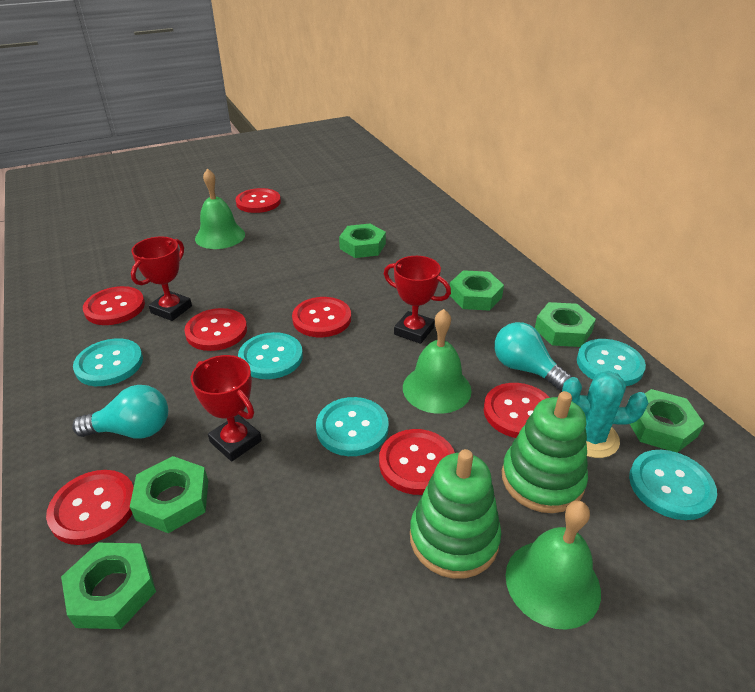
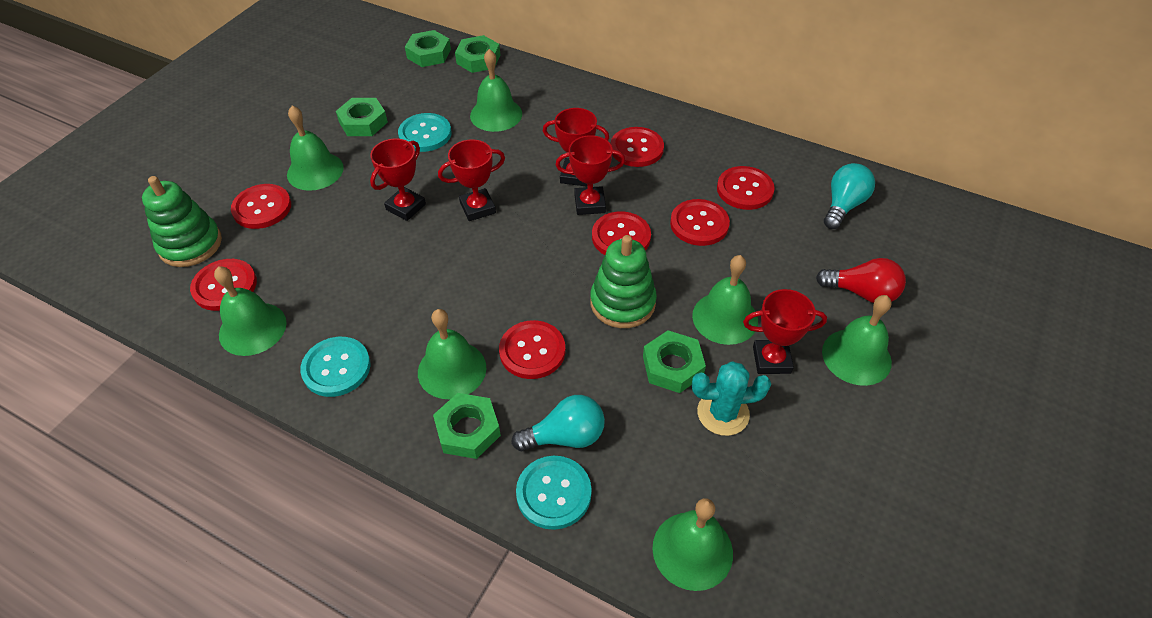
green bell: [195,168,245,249] [403,309,471,414] [505,501,601,630] = 3 -> [214,266,287,356] [287,106,344,191] [418,309,486,399] [470,49,522,132] [652,498,733,591] [692,255,758,345] [822,295,892,386] = 7
green nut: [61,543,156,629] [130,456,208,533] [339,224,386,258] [450,270,504,311] [535,302,596,347] [630,389,704,453] = 6 -> [336,98,388,136] [405,30,451,67] [433,393,501,459] [455,35,500,73] [643,330,706,393] = 5
red light bulb: none = 0 -> [816,258,906,303] = 1
red trophy: [131,236,192,321] [191,355,262,461] [384,256,451,344] = 3 -> [370,139,426,221] [438,139,505,221] [543,108,609,187] [555,135,625,215] [743,289,827,374] = 5
turquoise button: [73,339,143,386] [238,332,303,379] [316,397,389,456] [577,339,646,386] [629,450,717,520] = 5 -> [300,337,371,397] [398,113,452,152] [516,456,592,530] = 3

